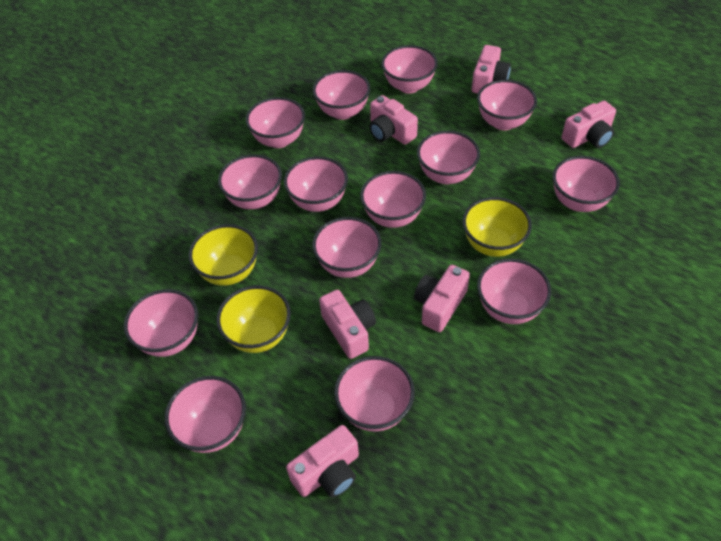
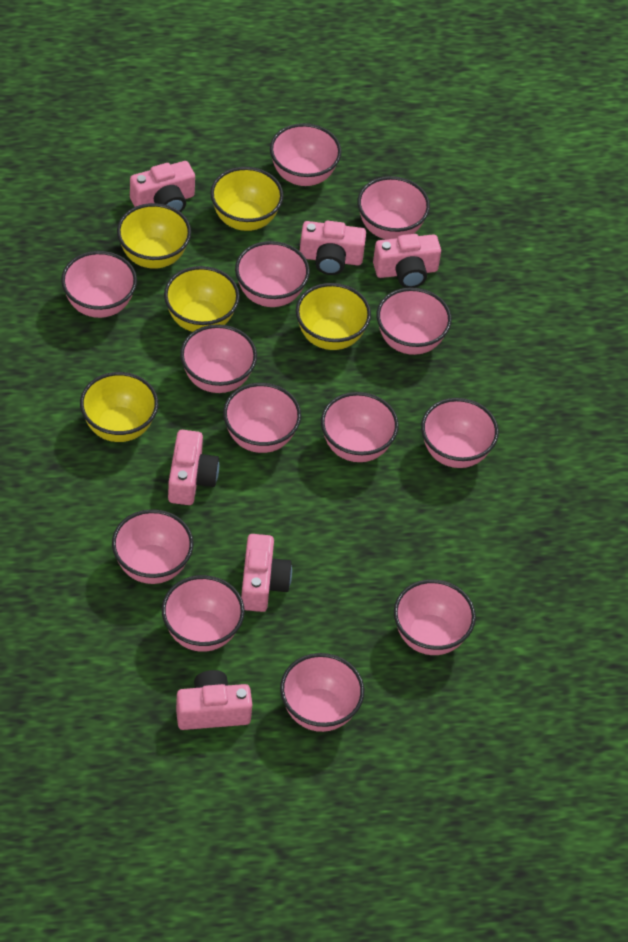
pink bowl: [124,289,198,357] [165,376,246,453] [218,154,282,209] [246,97,305,148] [284,156,348,212] [312,217,382,278] [313,70,370,120] [334,356,415,432] [360,171,426,228] [382,45,438,94] [417,131,480,185] [477,80,537,130] [477,258,551,324] [553,156,620,212] = 14 -> [61,251,137,318] [112,509,194,584] [162,575,245,652] [180,324,257,393] [223,383,301,453] [235,241,310,307] [270,123,341,186] [280,653,364,732] [321,392,399,462] [357,176,430,239] [377,288,452,355] [394,579,476,655] [421,398,499,468] = 13
yellow bowl: [189,224,258,286] [217,286,291,353] [463,197,532,257] = 3 -> [80,372,158,442] [117,203,191,269] [164,266,240,332] [210,167,283,231] [296,283,371,350] = 5

